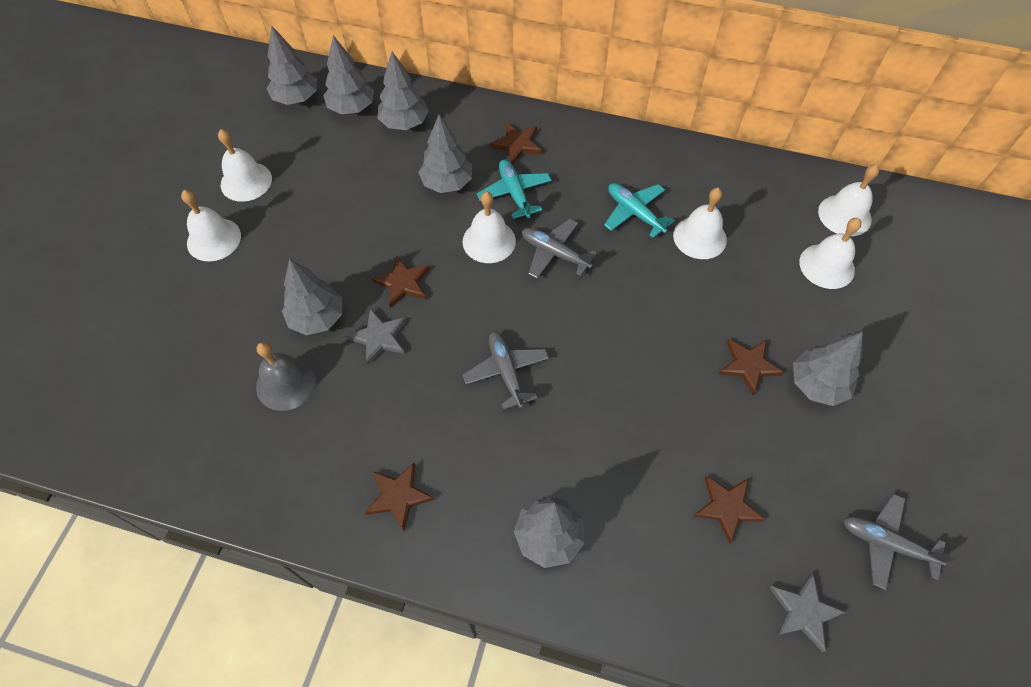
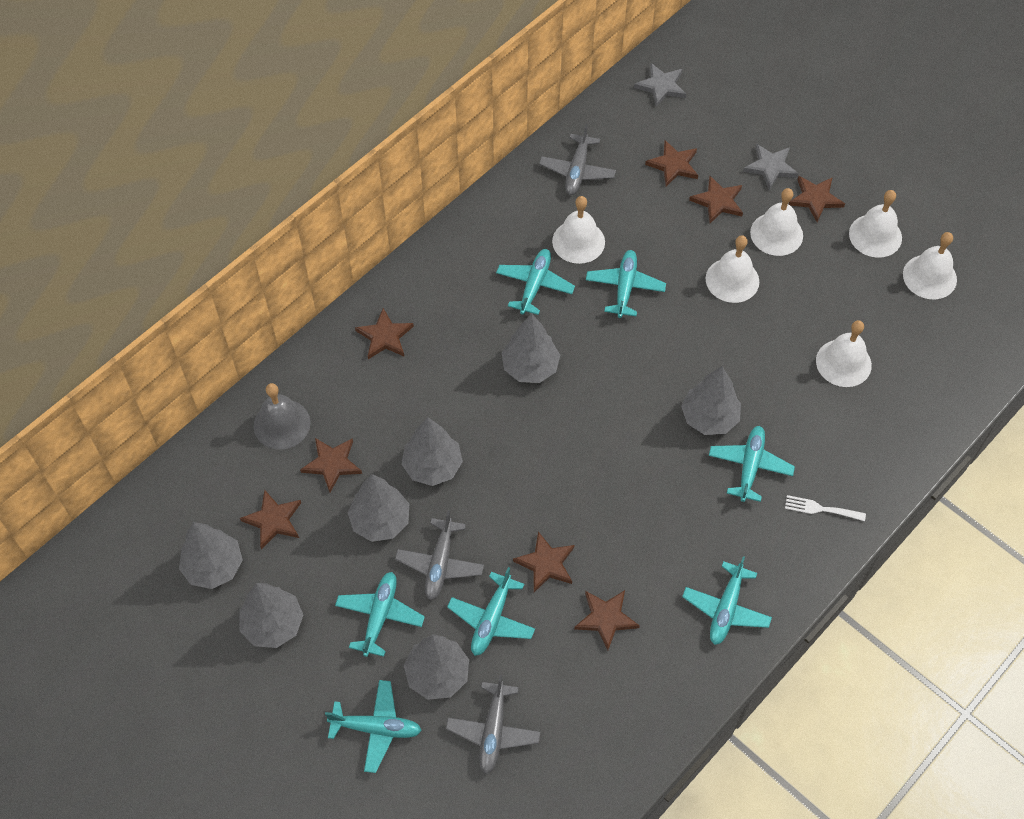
brown star: [365,463,434,531] [372,255,430,308] [490,122,542,165] [694,476,765,544] [719,339,784,395] = 5 -> [240,490,301,550] [300,438,362,492] [355,308,414,359] [513,532,575,592] [574,590,640,650] [645,140,698,186] [689,176,743,223] [789,176,845,222] = 8
turquoise plane: [477,160,552,219] [604,183,675,238] = 2 -> [325,680,422,773] [335,572,425,657] [447,567,535,656] [496,249,575,315] [586,250,666,318] [682,556,772,645] [709,426,795,502] = 7
white fork: none = 0 -> [785,495,866,521] = 1

